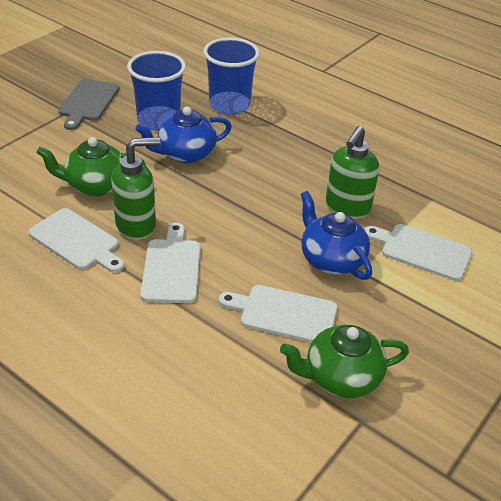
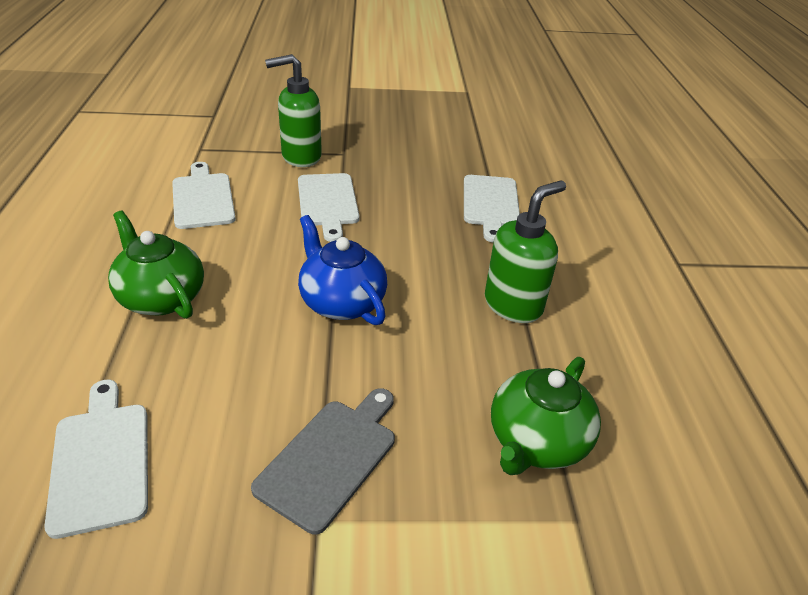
blue cup: [127,51,186,131] [203,37,260,115] = 2 -> none = 0
blue teapot: [136,107,232,163] [301,191,372,280] = 2 -> [298,215,387,325] = 1

